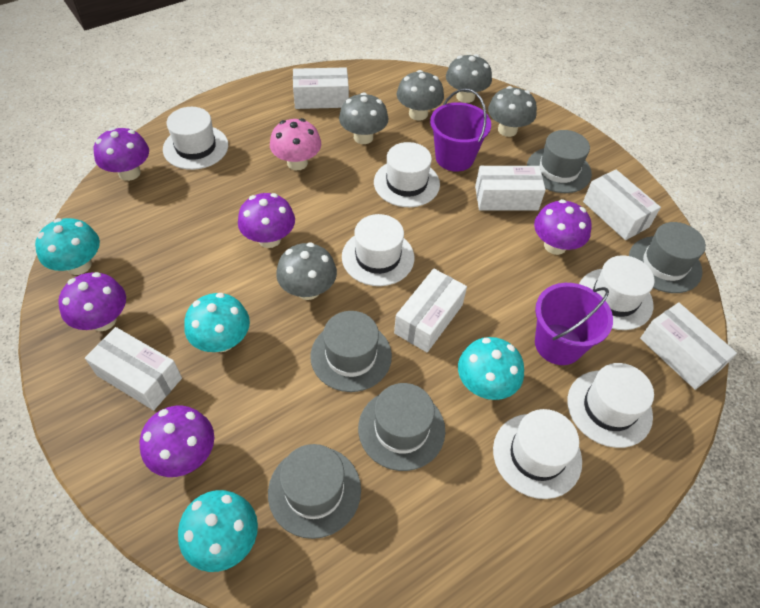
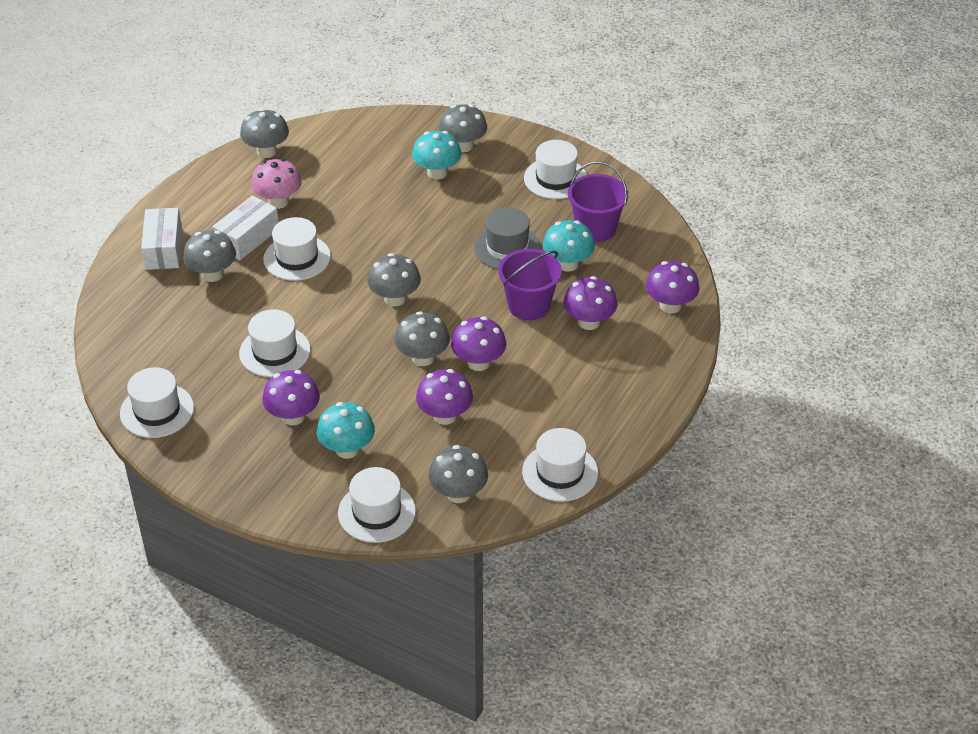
grey hat: [268,444,361,539] [310,311,392,392] [358,383,445,471] [527,130,592,193] [629,222,706,293] = 5 -> [474,207,541,269] = 1
grey mushroom: [276,242,337,300] [339,92,388,144] [397,70,444,121] [446,54,492,103] [488,86,537,137] = 5 -> [183,230,236,282] [240,108,289,158] [367,253,421,306] [395,311,450,366] [429,445,488,503] [439,104,487,152] = 6
turquoise mushroom: [35,218,100,275] [178,490,258,572] [184,293,250,352] [458,337,524,400] = 4 -> [317,402,375,459] [412,131,462,180] [543,220,595,272] = 3
white box: [85,327,182,410] [293,67,349,109] [394,269,467,352] [475,166,546,211] [583,169,661,240] [640,302,737,390] = 6 -> [141,208,182,270] [212,195,279,260] = 2

